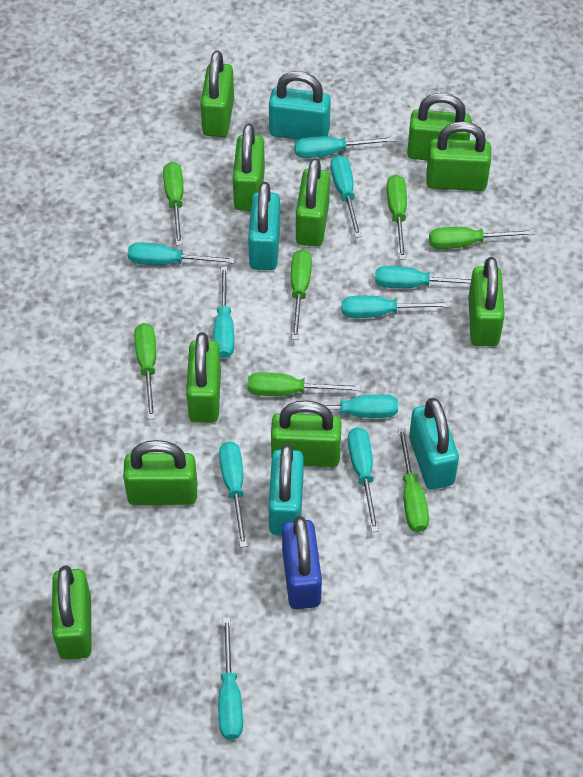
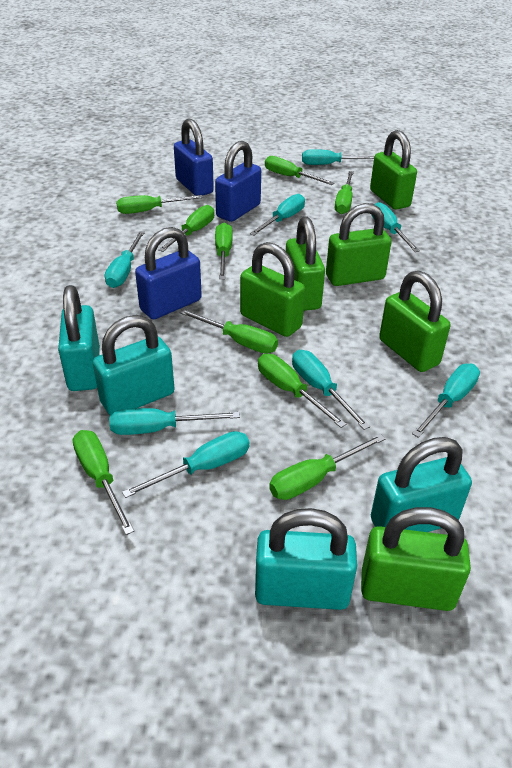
blue padlock: [282,516,322,609] = 1 -> [135,227,202,319] [174,118,214,196] [215,141,261,222] = 3
green padlock: [52,565,92,660] [123,440,197,505] [186,332,221,423] [200,51,234,137] [233,123,265,211] [271,400,342,467] [296,158,330,247] [407,93,472,160] [426,121,491,191] [468,257,505,346] = 10 -> [240,242,305,337] [286,217,325,311] [326,203,392,286] [361,507,471,611] [370,130,417,209] [379,271,450,372] = 6
green screwdriver: [134,323,156,420] [163,162,183,246] [248,372,361,396] [291,249,312,340] [387,175,407,260] [398,427,429,532] [429,227,535,249] = 7 -> [73,430,134,535] [116,195,203,214] [159,205,214,252] [179,309,278,354] [215,223,233,279] [258,354,347,428] [265,156,335,185] [269,434,385,500] [335,171,354,214] = 9
turquoise screwdriver: [128,242,235,265] [213,267,234,358] [218,617,243,740] [219,441,247,548] [284,394,398,418] [294,136,395,158] [331,155,362,238] [342,296,451,318] [348,427,379,532] [375,266,471,288] = 10 -> [105,231,145,288] [109,408,240,435] [122,431,249,498] [250,194,305,235] [292,350,370,430] [302,149,374,165] [371,202,420,252] [412,364,480,438] = 8

